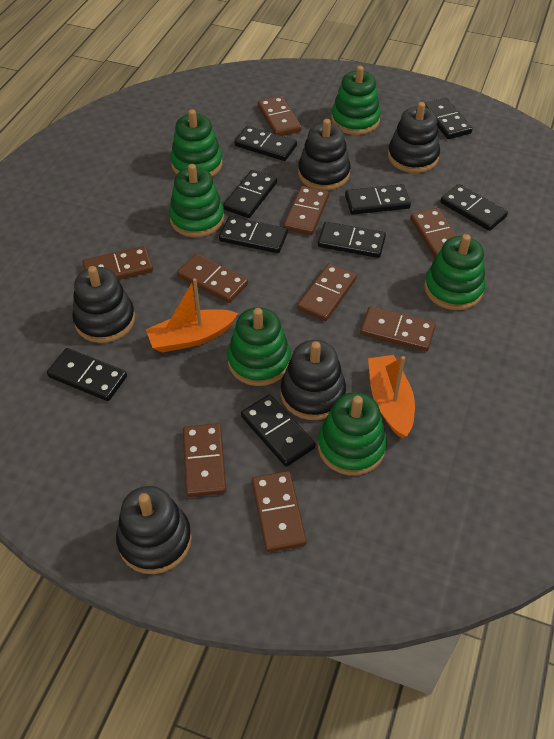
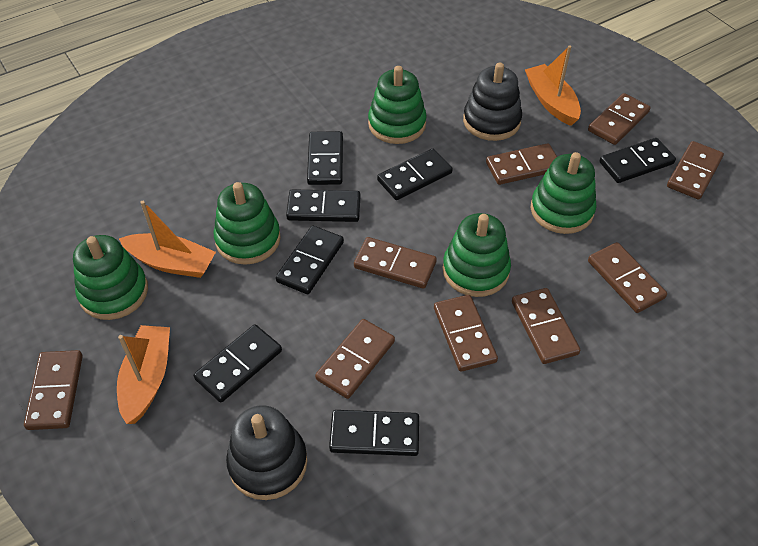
black domino: [47,348,127,401] [219,216,288,253] [223,170,277,218] [235,126,297,161] [241,395,315,467] [318,222,386,258] [345,184,411,215] [425,98,472,139] [440,184,508,231] = 9 -> [194,324,282,402] [276,226,344,294] [286,189,361,222] [307,131,343,185] [329,410,419,456] [377,149,453,200] [600,138,676,183] = 7
black stacking toy: [72,266,135,343] [116,486,192,574] [281,340,346,420] [298,119,350,191] [388,102,440,173] = 5 -> [226,405,307,500] [463,63,522,141] = 2
green stacking toy: [169,164,224,237] [171,109,223,177] [227,307,291,386] [318,392,387,475] [331,66,381,135] [424,234,486,310] = 6 -> [73,235,148,320] [214,182,281,265] [368,66,427,144] [443,213,511,297] [531,152,597,234] = 5
orange boat: [146,278,238,353] [368,355,415,439] = 2 -> [117,325,170,424] [119,201,216,278] [525,45,581,126] = 3

